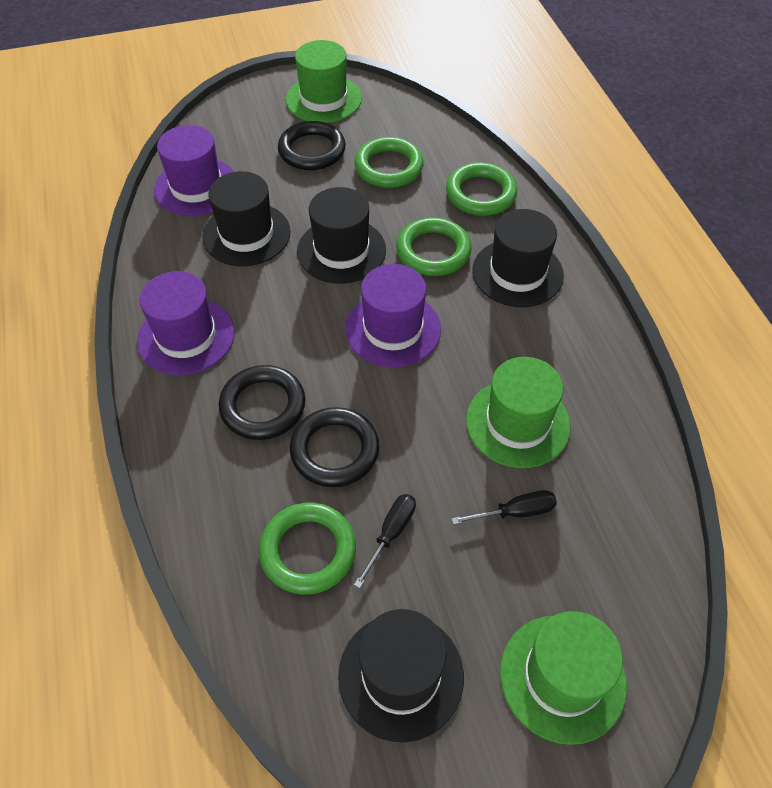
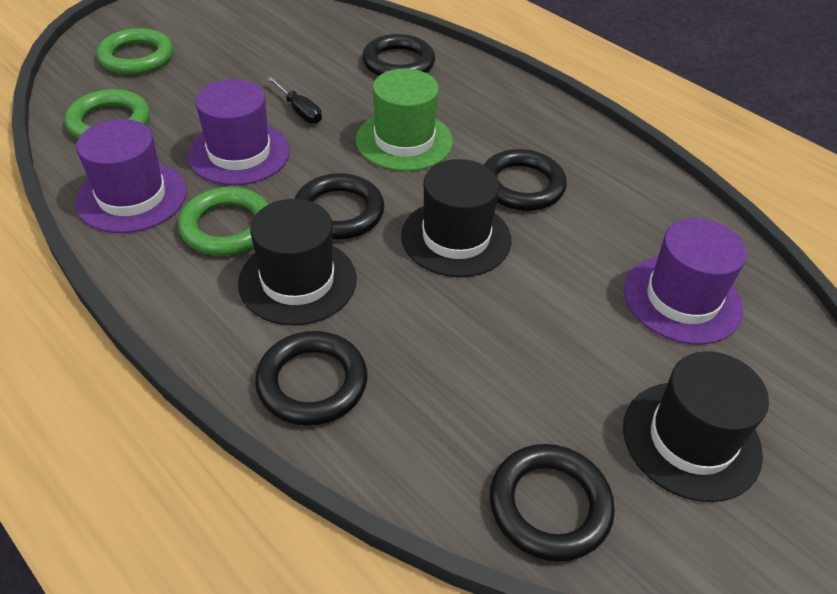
black hat: [202,171,291,266] [297,187,386,284] [338,609,464,742] [472,209,564,307] = 4 -> [238,199,357,325] [401,159,511,277] [623,351,769,502] = 3
black ring: [219,365,306,440] [278,121,346,170] [290,407,379,487] = 3 -> [255,331,368,426] [295,173,384,240] [362,34,435,76] [484,149,567,211] [490,444,615,562] = 5
black screwdriver: [354,494,416,588] [452,490,557,525] = 2 -> [267,76,322,124] = 1
green hat: [286,40,362,123] [466,357,570,468] [500,611,627,745] = 3 -> [356,69,453,171] = 1
green ring: [259,502,356,595] [354,137,424,188] [396,218,472,276] [446,163,517,216] = 4 -> [64,89,150,139] [97,28,173,75] [178,187,269,256] = 3

